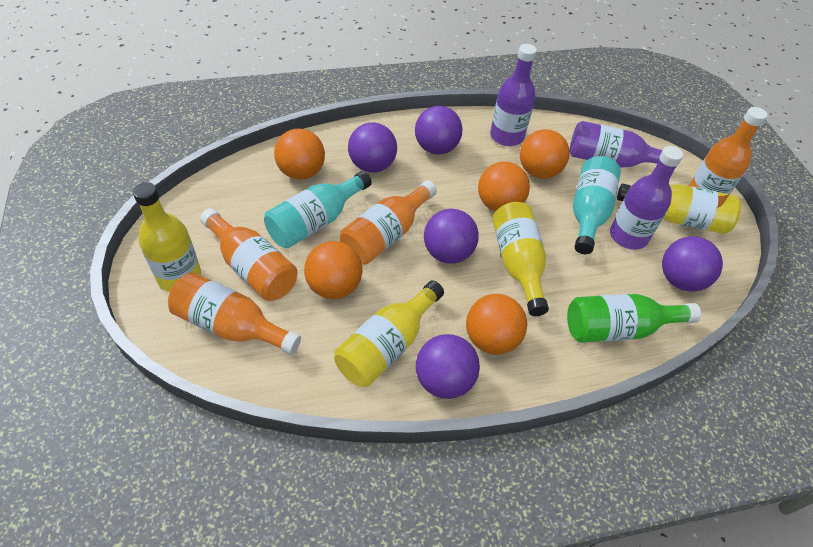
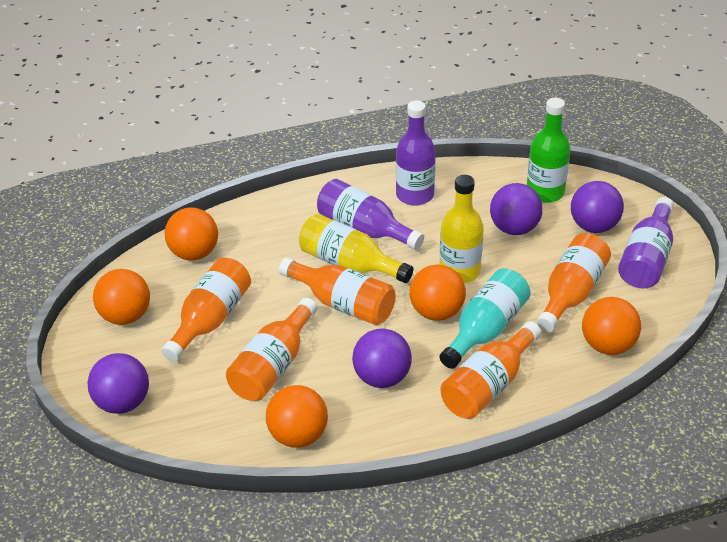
orange bottle: [168,272,301,355] [200,208,298,301] [340,180,437,265] [689,107,768,194] = 4 -> [161,258,251,362] [226,298,318,401] [279,257,396,325] [440,321,541,419] [536,233,611,333] = 5
purple ball: [348,122,397,173] [415,106,462,155] [416,334,480,399] [424,209,479,264] [662,236,723,292] = 5 -> [87,353,149,414] [352,329,412,388] [490,183,543,235] [571,181,624,233] = 4
turquoise bottle: [264,171,372,248] [573,156,621,254] = 2 -> [439,268,531,369] = 1
yellow bottle: [133,182,201,292] [334,280,444,387] [492,202,549,316] [617,184,741,234] = 4 -> [299,214,413,283] [439,175,484,283] = 2

